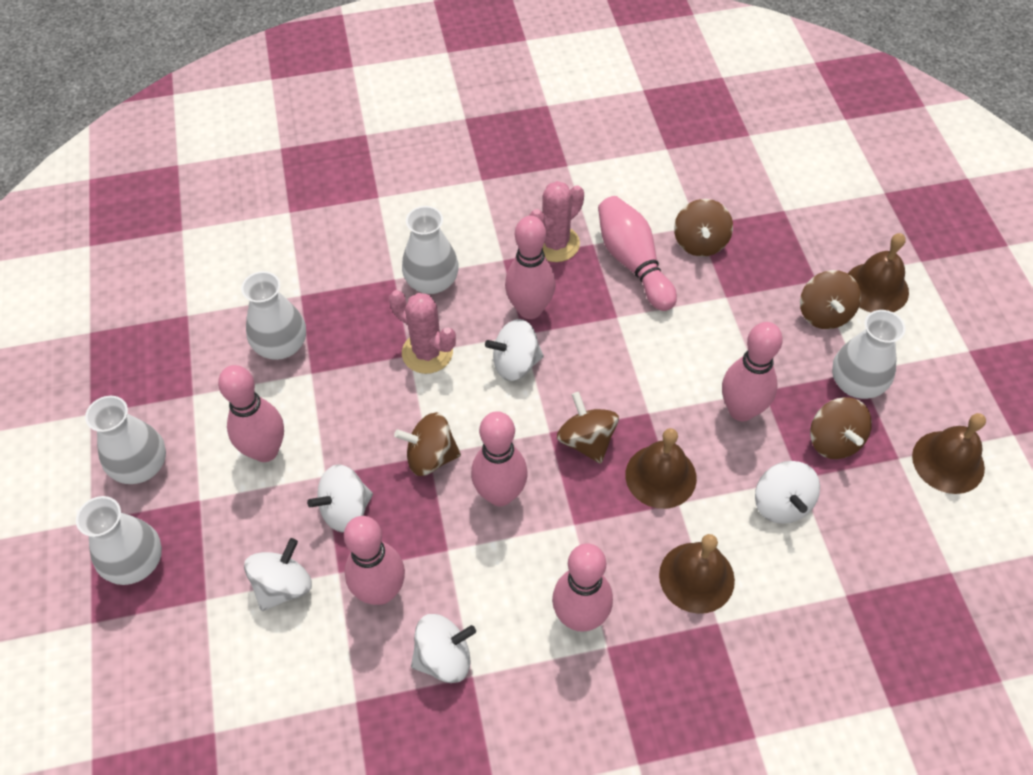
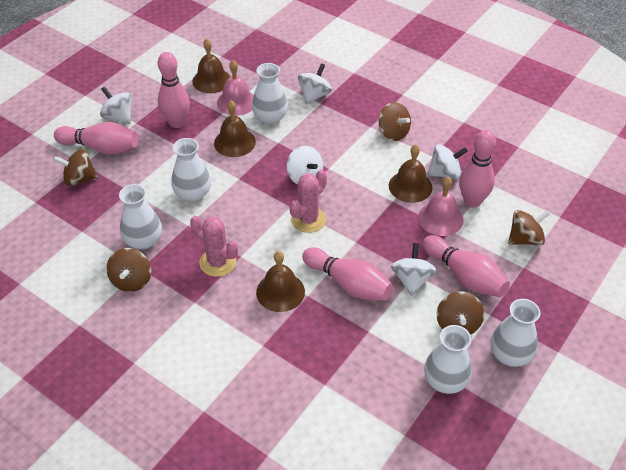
pink bell: none = 0 -> [217,60,254,116] [418,177,464,236] = 2
pink bowling pin: [218,365,284,462] [344,516,405,605] [471,411,528,506] [505,216,556,319] [552,543,613,632] [598,196,677,311] [722,322,783,422] = 7 -> [54,122,138,155] [158,52,190,128] [302,247,393,301] [423,235,510,297] [459,130,496,208] = 5

